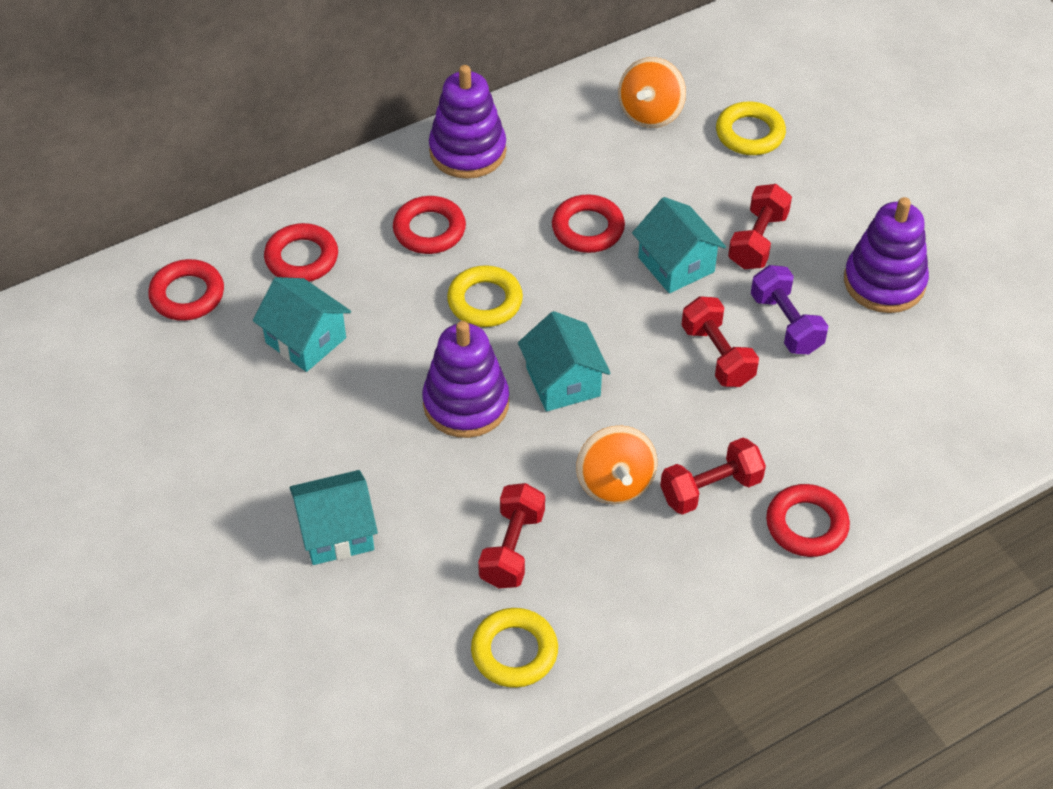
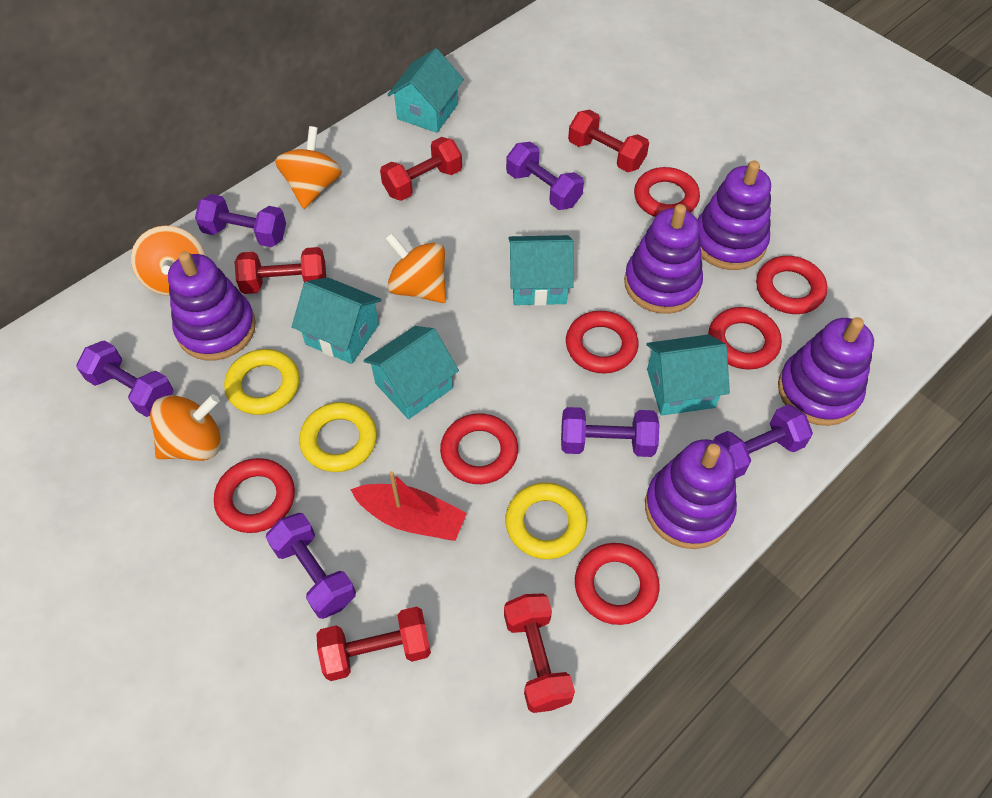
orange spinning top: [576,426,657,504] [618,57,686,128] = 2 -> [131,226,205,296] [150,394,221,461] [275,126,342,209] [385,233,446,303] = 4
purple dumbbell: [751,265,828,354] = 1 -> [76,340,174,417] [195,194,286,247] [266,513,356,619] [506,142,584,210] [561,407,659,457] [714,404,813,478] = 6
purple stacking toy: [422,321,509,438] [429,65,506,179] [844,197,929,313] = 3 -> [168,251,256,361] [624,204,703,314] [645,439,737,549] [697,160,771,270] [778,317,874,426] = 5
red boat: none = 0 -> [350,471,467,541] = 1
red dumbbell: [478,483,545,588] [660,438,766,515] [681,296,759,387] [728,184,792,269] = 4 -> [235,247,326,294] [316,607,431,681] [380,137,462,201] [504,593,575,713] [568,110,649,172] = 5
red ring: [148,259,224,321] [264,223,338,282] [393,196,466,254] [552,194,625,253] [766,484,850,557] = 5 -> [214,458,295,533] [440,413,518,484] [566,311,639,373] [575,543,659,625] [634,167,700,217] [708,307,782,370] [756,256,827,314] = 7
turquoise house: [253,277,351,372] [290,470,378,565] [518,311,611,412] [632,197,726,293] = 4 -> [292,278,382,364] [363,326,459,419] [387,48,464,133] [508,235,574,306] [647,334,730,416] = 5

